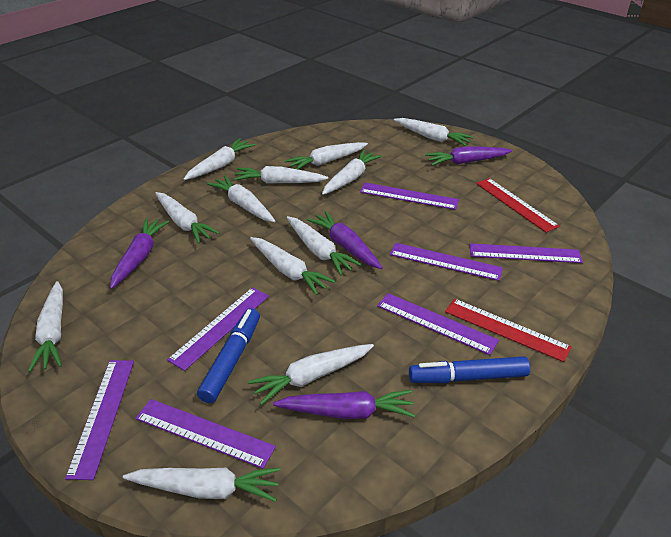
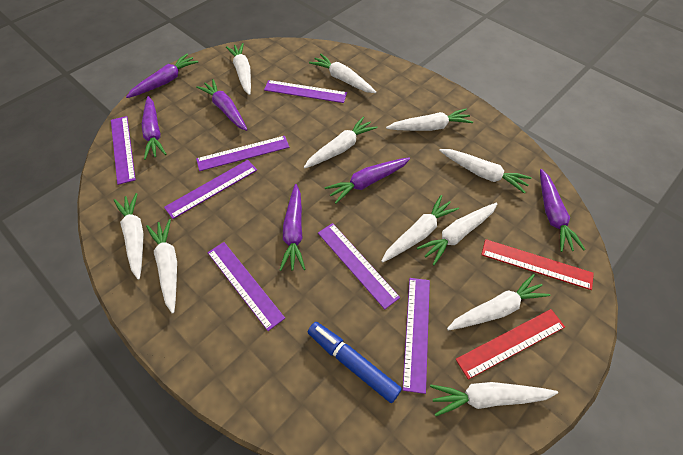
blue marker: [197,308,260,403] [409,356,530,383] = 2 -> [308,322,402,403] = 1
purple carrot: [110,218,169,289] [273,390,415,419] [307,211,383,269] [425,146,512,166] = 4 -> [126,54,198,98] [142,96,166,160] [196,79,247,131] [280,184,305,271] [324,157,410,204] [540,169,585,252] = 6
white carrot: [28,281,63,372] [123,468,281,502] [155,192,220,243] [184,138,255,180] [207,175,275,222] [233,166,328,184] [248,344,374,405] [250,237,335,295] [285,142,368,169] [286,216,361,276] [322,150,382,195] [394,118,474,146] = 12 -> [114,193,144,280] [146,219,177,314] [226,43,251,95] [304,117,378,169] [309,54,376,93] [381,195,459,263] [386,109,473,131] [417,203,498,265] [430,382,558,416] [439,149,532,194] [447,274,550,331] = 11

